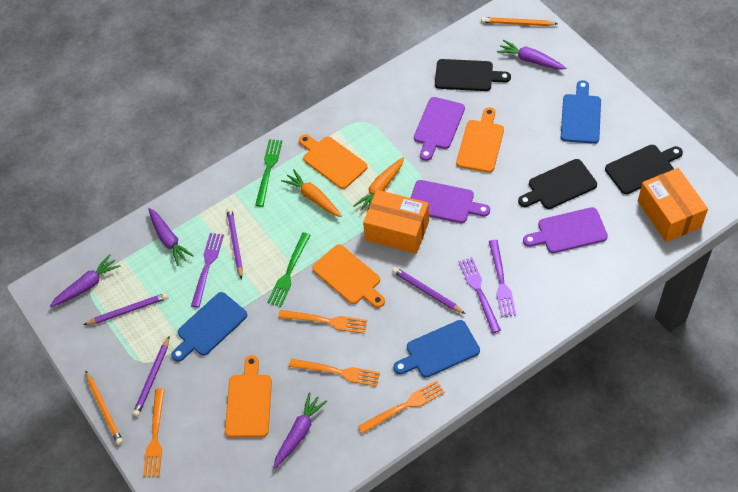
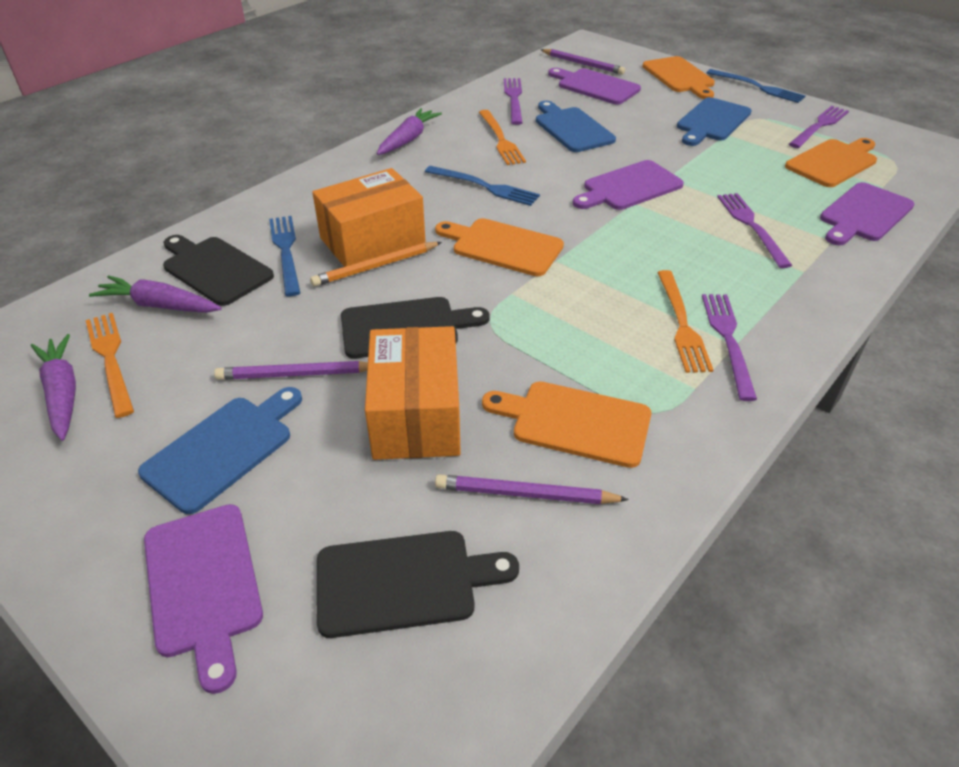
blue fork: none = 0 -> [269,216,301,296] [425,166,540,206] [707,69,806,103] = 3
green fork: [255,139,282,207] [267,232,310,307] = 2 -> none = 0
orange carrot: [281,169,342,217] [353,157,404,211] = 2 -> none = 0
orange fork: [143,388,165,477] [278,310,367,334] [289,358,380,387] [358,380,445,434] = 4 -> [86,313,134,418] [479,110,526,165] [657,270,713,373] = 3
orange pencil: [85,370,123,445] [481,17,558,26] = 2 -> [310,242,442,287] = 1
purple carrot: [50,254,121,307] [148,208,194,266] [273,392,327,469] [497,40,566,70] = 4 -> [31,334,76,441] [89,275,222,313] [377,108,442,155] = 3
purple cutting board: [411,180,490,223] [414,97,465,161] [523,207,608,253] = 3 -> [144,504,263,694] [548,68,641,105] [573,160,684,210] [820,182,914,245] = 4
purple fork: [191,233,224,307] [459,257,501,333] [489,240,516,317] = 3 -> [504,78,523,125] [702,294,757,401] [717,193,792,268] [789,106,849,148] = 4
purple pencil: [84,293,168,325] [133,335,170,416] [227,208,243,279] [392,267,465,314] = 4 -> [214,361,368,380] [435,474,629,504] [541,49,625,75] = 3

